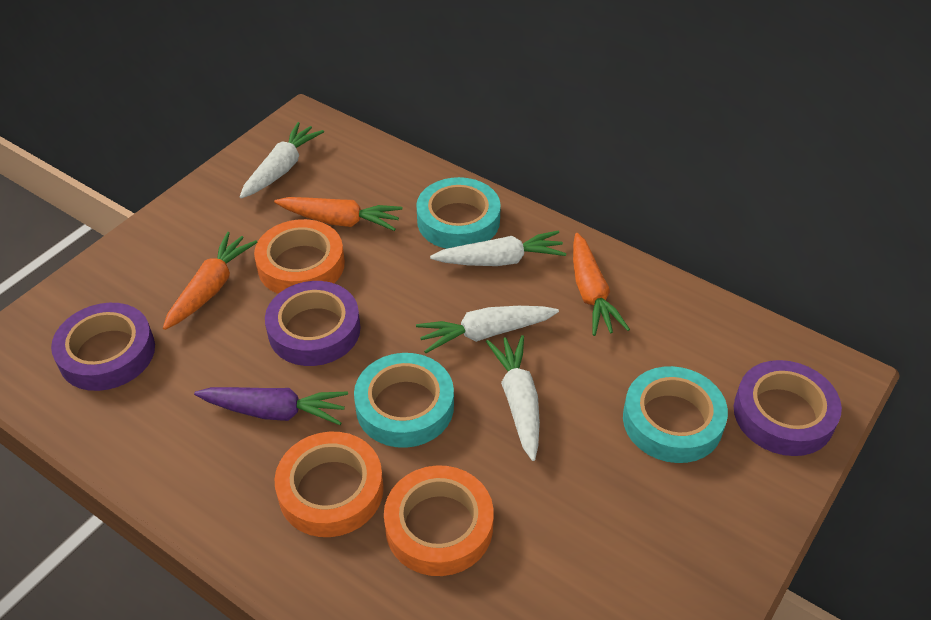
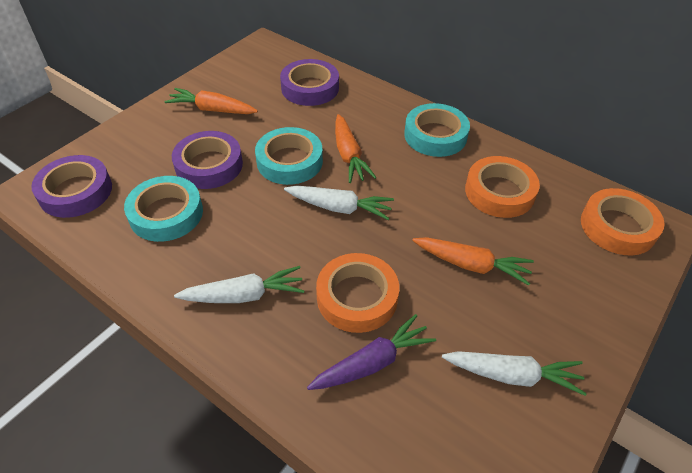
white carrot: [240,122,324,198] [416,306,559,353] [430,231,566,266] [486,335,540,461] = 4 -> [174,266,304,303] [284,185,394,220] [442,351,587,396] = 3

